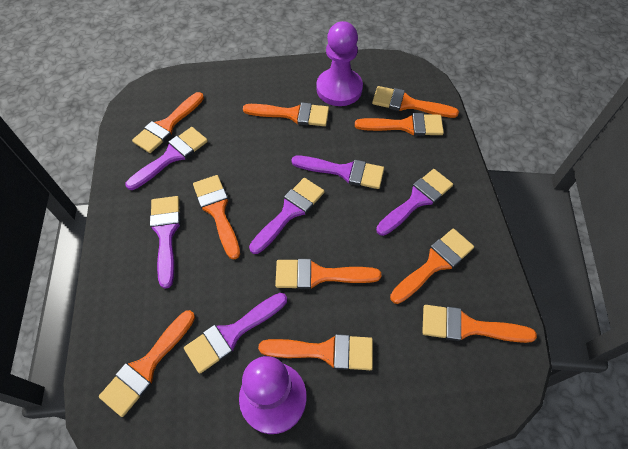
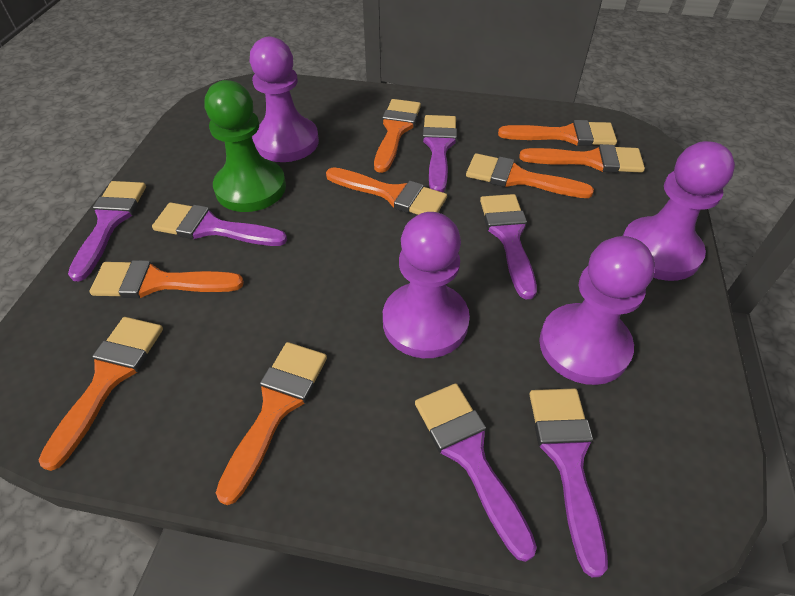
green pawn: none = 0 -> [205,80,286,212] = 1
orange brush: [99,310,195,417] [132,92,204,153] [193,175,240,260] [243,102,329,126] [258,334,373,370] [275,259,381,289] [355,113,444,136] [372,86,459,118] [390,228,474,304] [422,305,537,343] = 10 -> [39,317,163,471] [90,260,244,298] [216,342,327,505] [326,167,447,215] [374,99,421,173] [466,153,594,198] [498,120,617,146] [519,144,645,173] = 8
purple pawn: [239,356,306,434] [316,21,363,106] = 2 -> [250,37,319,162] [383,212,470,358] [539,236,655,385] [623,141,735,281] = 4

